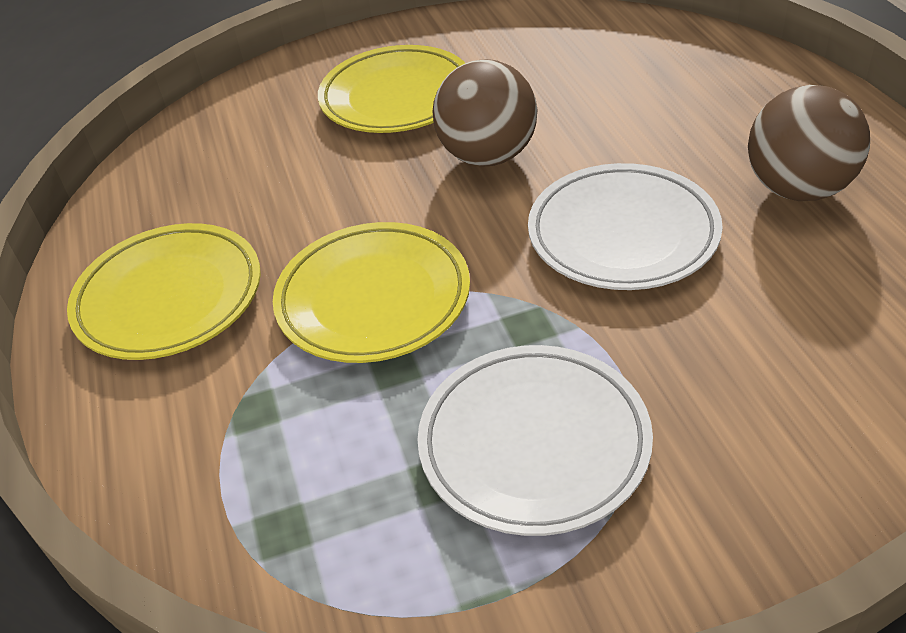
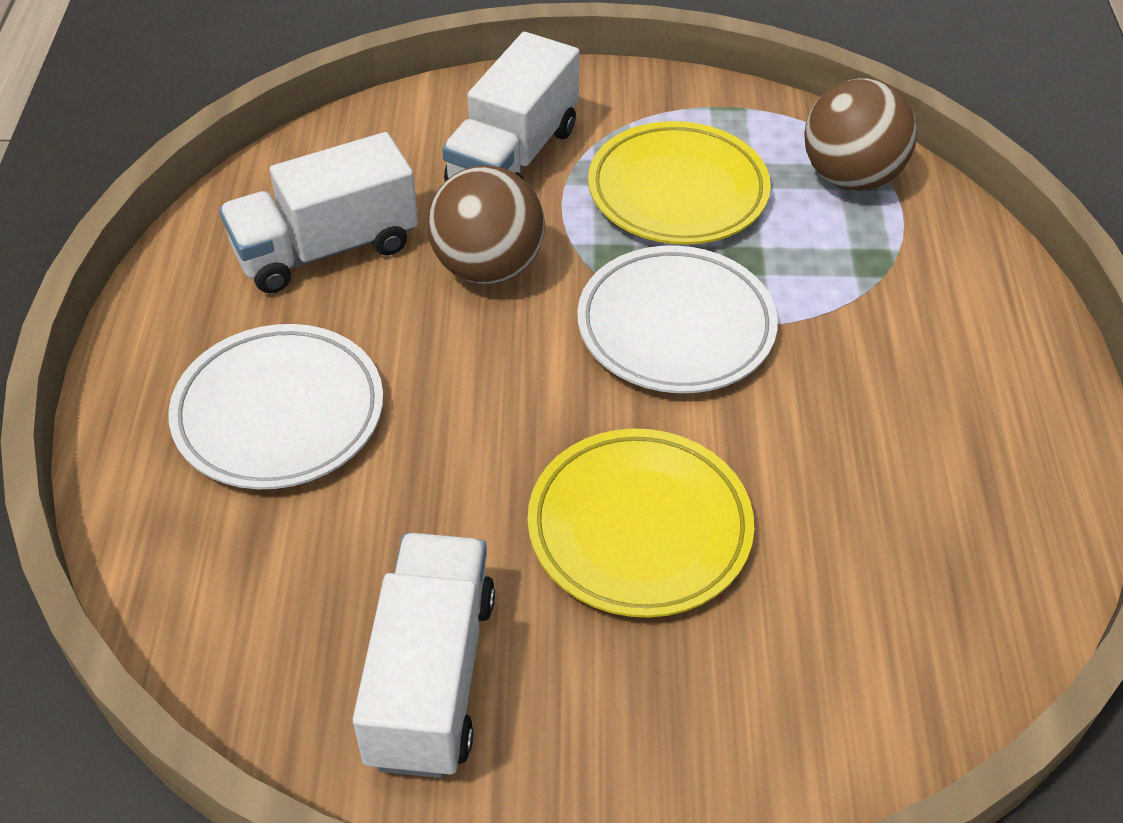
white truck: none = 0 -> [219,132,418,294] [353,533,495,778] [442,32,580,181] = 3
yellow plate: [67,223,261,360] [273,222,470,363] [318,45,465,133] = 3 -> [528,428,754,618] [588,121,771,245] = 2

